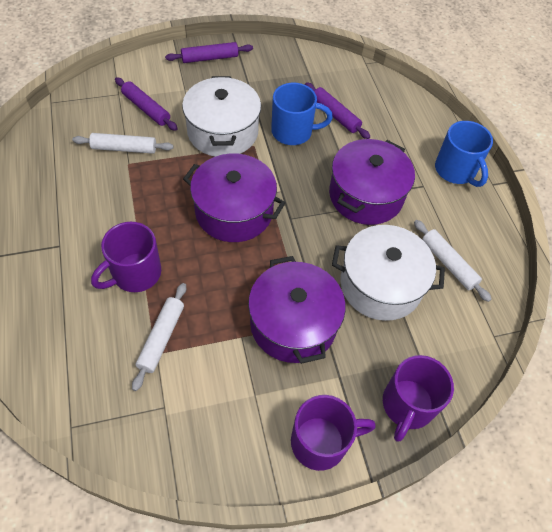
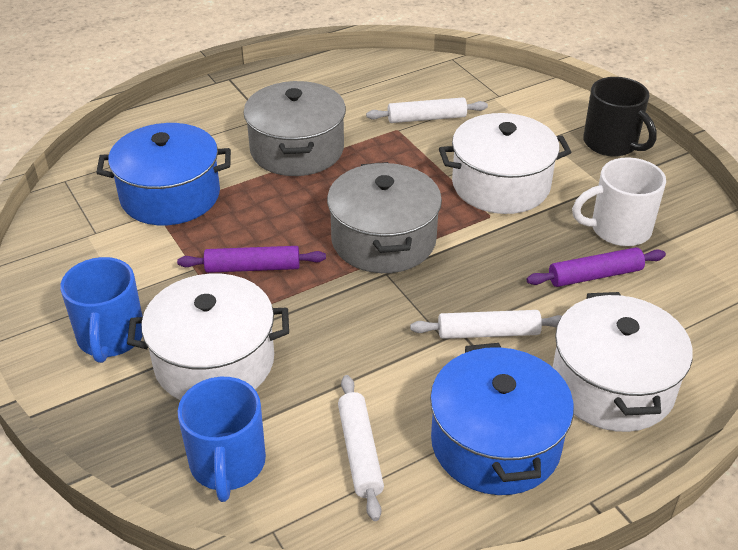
black mug: none = 0 -> [583,77,657,157] = 1
blue pot: none = 0 -> [96,123,231,225] [430,343,574,495] = 2
grey pot: none = 0 -> [243,81,346,176] [327,162,442,273] = 2
purple mug: [91,222,161,292] [291,395,376,471] [383,355,454,442] = 3 -> none = 0
purple pot: [183,154,286,242] [248,256,346,364] [329,139,415,225] = 3 -> none = 0
purple rolling pin: [115,77,178,131] [165,42,253,63] [305,82,370,139] = 3 -> [177,246,326,273] [526,247,666,287] = 2
white mug: none = 0 -> [572,157,666,246] = 1
white pot: [182,76,261,157] [332,225,445,321] = 2 -> [127,274,289,400] [439,113,572,214] [553,292,693,432] = 3

